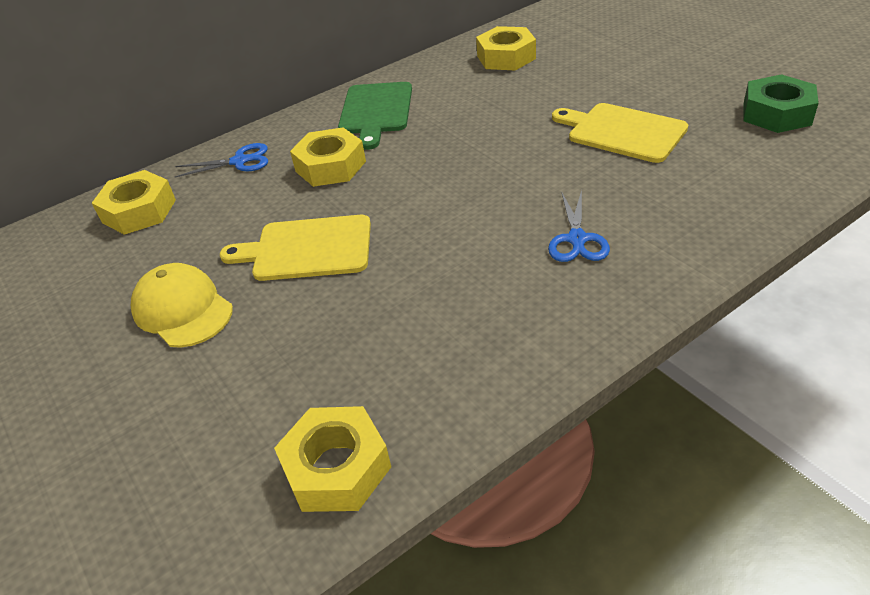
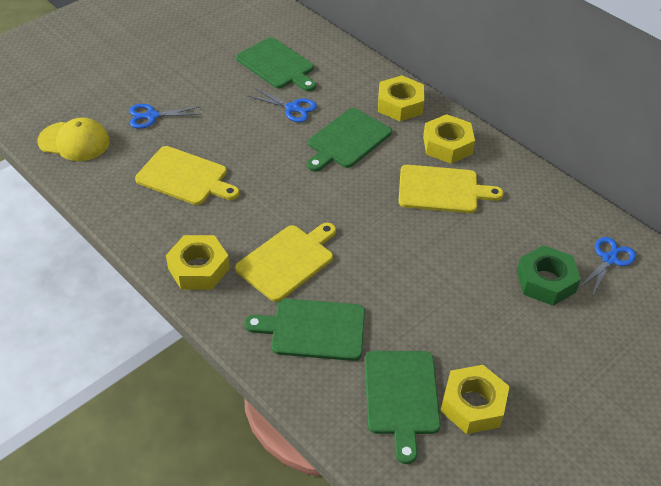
blue scissors: [175,143,268,178] [548,190,610,262] = 2 -> [129,104,201,129] [249,88,317,122] [579,237,636,296] = 3
green cutting board: [338,82,412,150] = 1 -> [236,37,316,92] [244,298,365,361] [307,108,392,172] [365,351,441,464] = 4
yellow cutting board: [220,215,371,281] [552,103,688,163] = 2 -> [135,146,239,205] [235,223,336,302] [399,165,504,213] = 3

